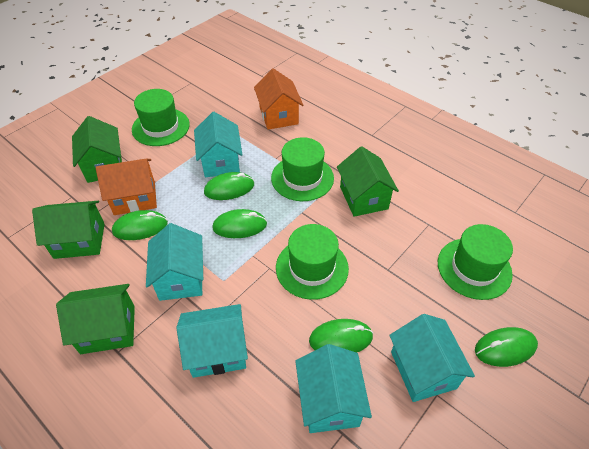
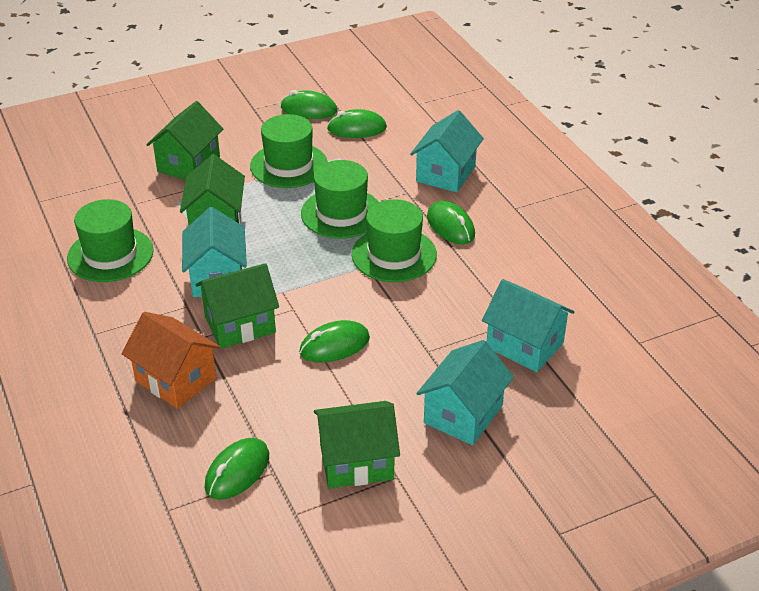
orange house: [96,159,157,215] [254,68,303,130] = 2 -> [122,312,221,409] = 1
turquoise house: [146,223,203,301] [176,304,248,378] [194,112,243,177] [295,344,372,433] [389,314,475,402] = 5 -> [182,207,247,297] [410,110,484,192] [416,340,514,445] [482,279,575,372] = 4

